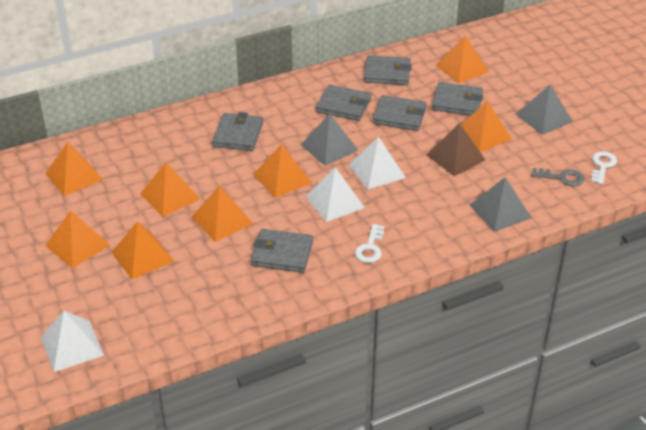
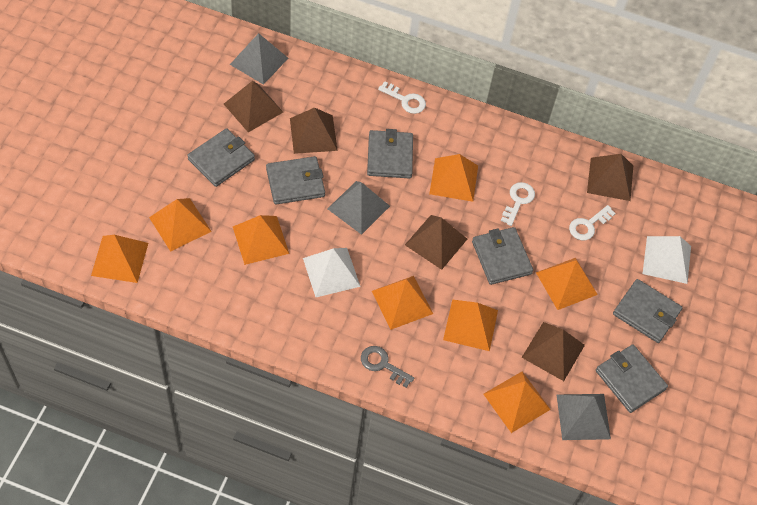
brown pyramid: [426,123,485,176] = 1 -> [224,81,283,132] [290,107,338,154] [405,215,467,270] [522,322,585,381] [587,154,633,201] = 5
white key: [355,224,384,263] [591,151,617,185] = 2 -> [378,81,426,114] [501,182,535,226] [569,205,616,240] = 3
white pyramid: [41,311,104,372] [305,167,365,222] [349,137,406,190] = 3 -> [303,248,361,297] [643,236,691,284] = 2

